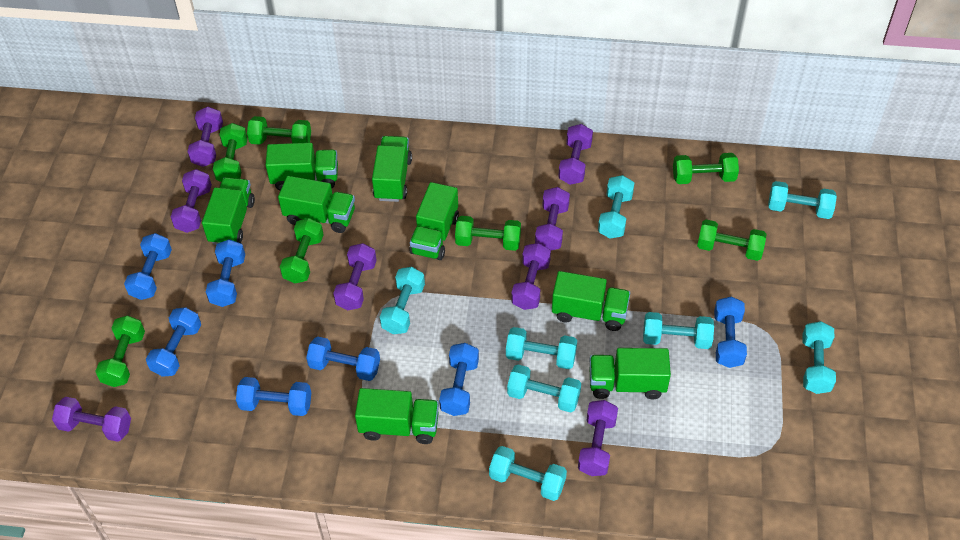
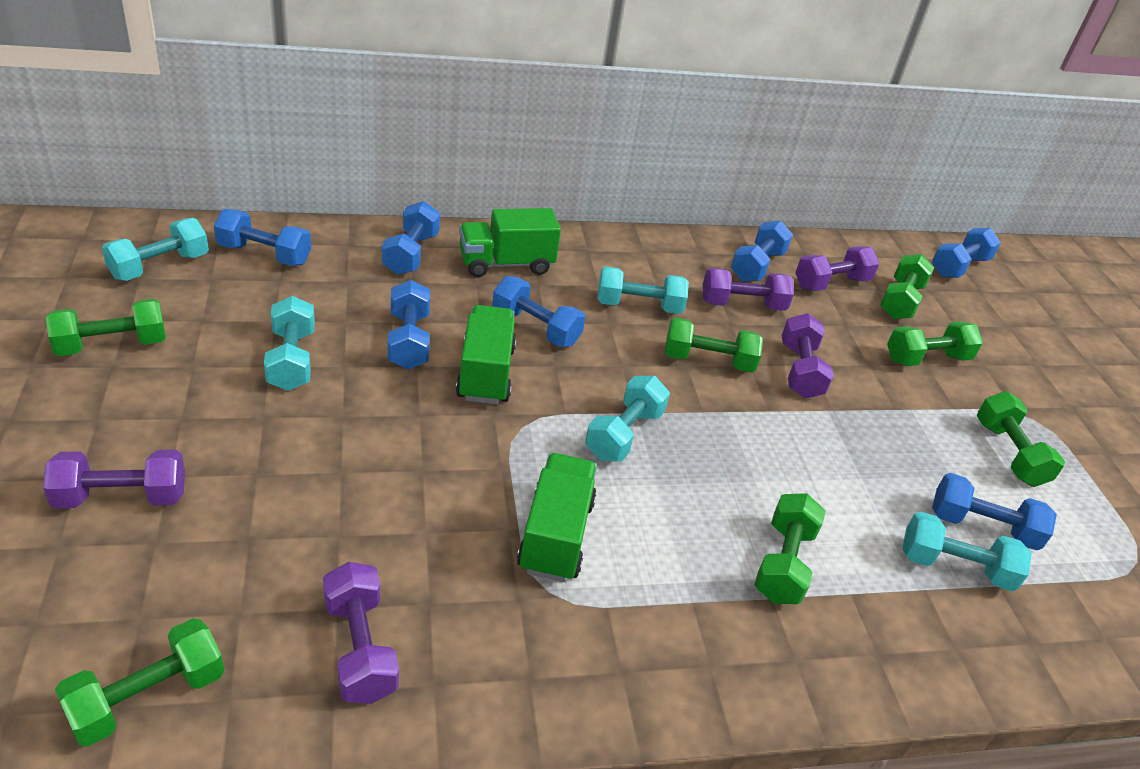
green truck: [202,177,255,245] [266,143,338,191] [278,176,355,233] [355,388,439,444] [372,136,412,202] [409,182,459,260] [552,271,630,331] [589,348,671,399] = 8 -> [456,305,516,404] [459,208,561,277] [517,453,597,582] = 3
purple dumbbell: [52,397,131,442] [171,169,212,233] [188,107,223,167] [333,243,377,310] [511,243,551,310] [535,187,570,250] [558,124,593,185] [578,400,618,476] = 8 -> [43,450,185,509] [323,562,399,704] [703,268,794,311] [782,313,834,398] [795,246,880,291] = 5
turquoise dumbbell: [380,267,425,334] [489,446,567,501] [506,327,577,369] [507,365,581,413] [598,175,634,238] [643,312,714,349] [768,181,837,219] [802,321,836,394] = 8 -> [102,218,209,281] [264,296,315,391] [585,376,670,462] [597,266,689,314] [902,511,1032,591] = 5

